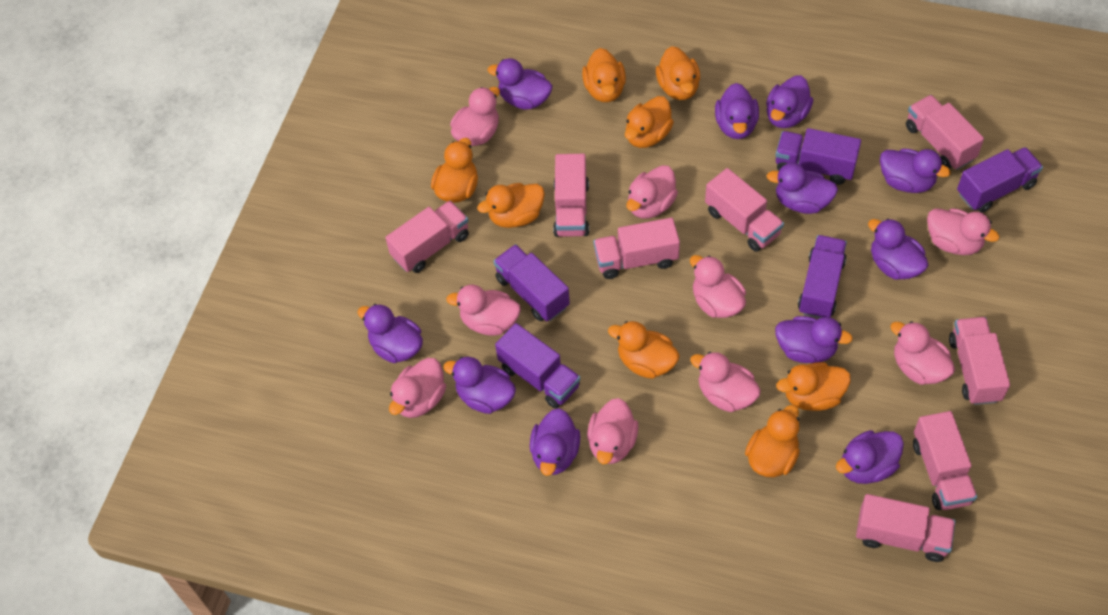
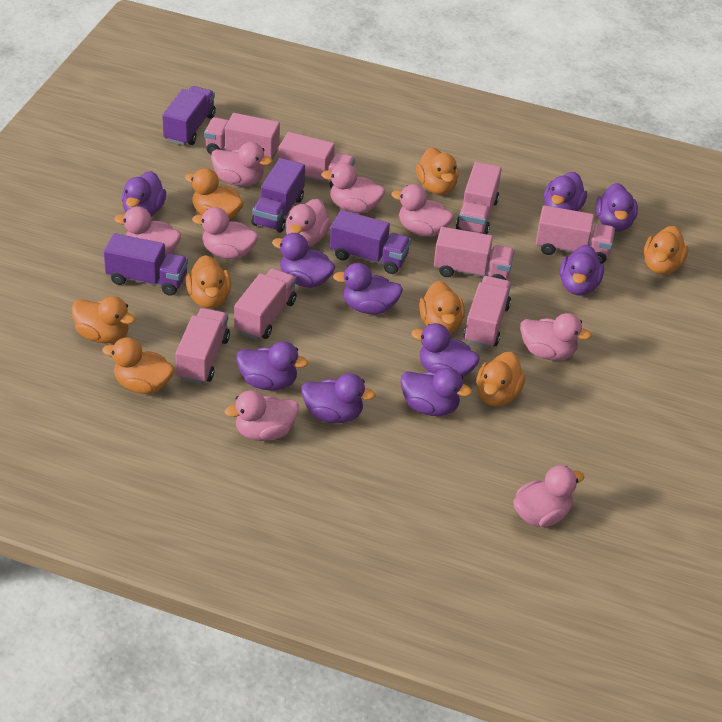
purple duck: [357,304,423,363] [443,357,516,414] [488,58,552,110] [530,408,580,476] [715,83,759,139] [766,75,813,128] [766,163,838,214] [775,316,853,363] [836,430,904,484] [868,218,928,280] [880,149,951,193] = 11 -> [121,171,166,217] [236,341,308,391] [272,233,335,288] [301,373,376,423] [333,263,403,314] [400,368,472,416] [411,323,480,377] [544,172,587,211] [560,245,604,296] [596,183,638,232] = 10
purple truck: [493,244,570,321] [495,323,580,409] [775,128,861,185] [798,235,847,318] [957,147,1043,213] = 5 -> [104,233,188,296] [162,86,216,146] [252,158,305,233] [330,210,411,274] = 4

